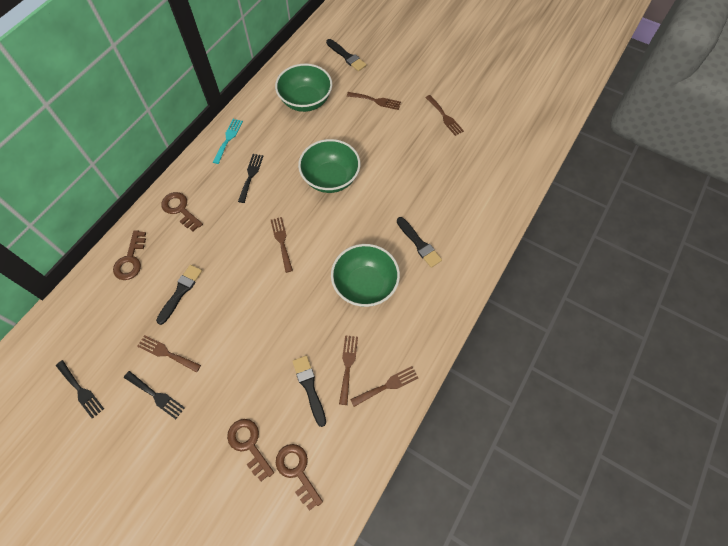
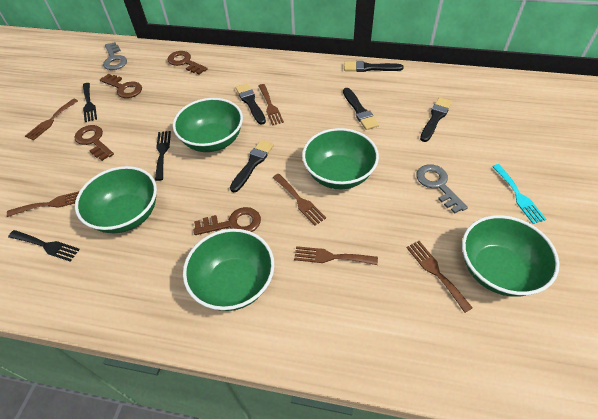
black brush: [156,265,202,325] [292,356,326,427] [326,39,367,71] [397,217,442,268] = 4 -> [230,140,274,192] [235,83,266,125] [343,88,379,130] [344,61,404,72] [420,97,452,142] = 5
green bowl: [275,64,332,112] [298,139,360,193] [331,244,400,307] = 3 -> [75,166,157,233] [173,98,243,152] [183,229,275,311] [302,128,379,189] [462,215,560,297] = 5
grey key: none = 0 -> [103,42,127,70] [416,164,468,214] = 2

